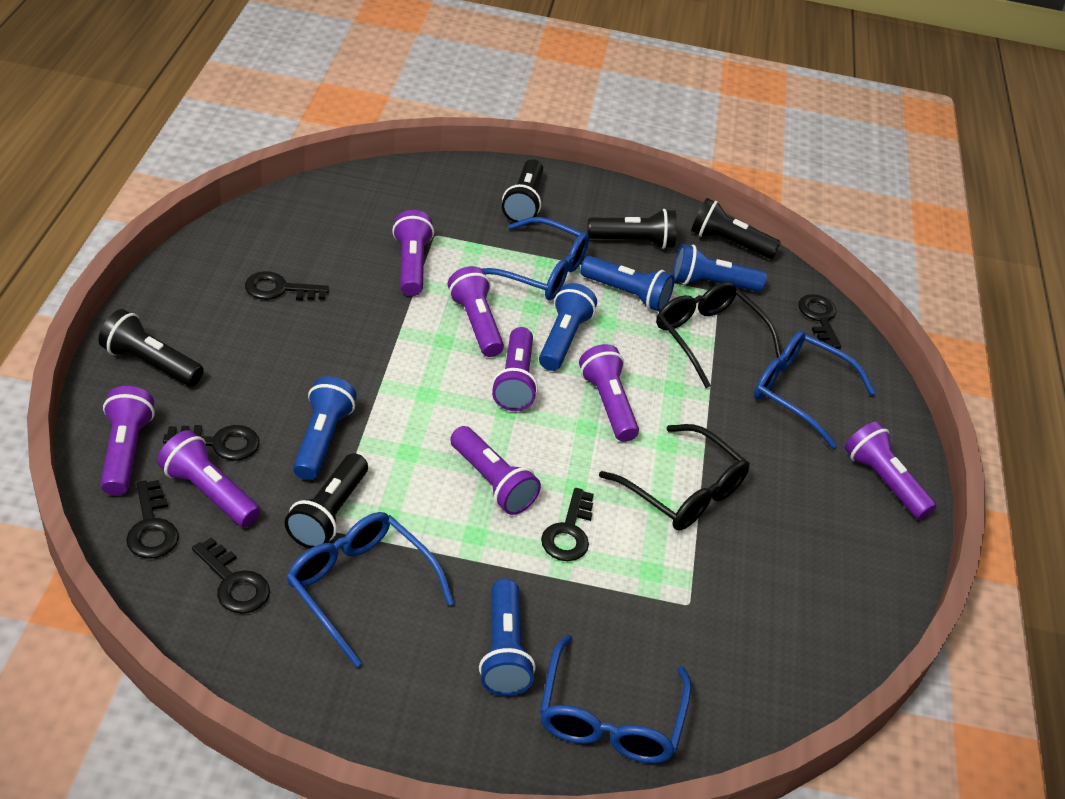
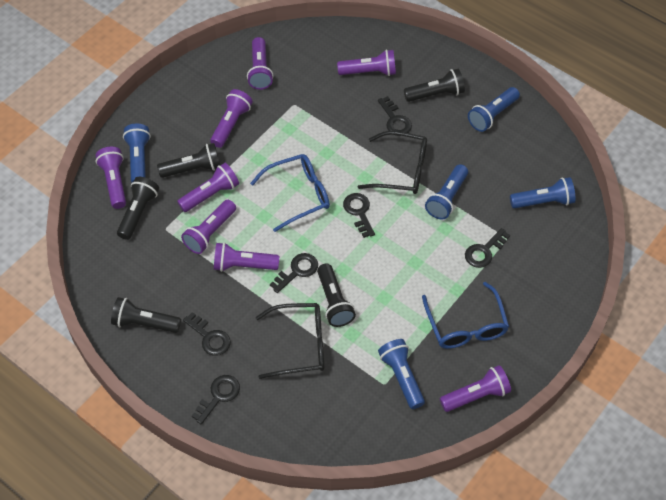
blue glasses: [286,512,454,668] [482,217,589,300] [540,635,691,764] [754,331,876,449] = 4 -> [250,154,330,232] [422,282,509,349] = 2

